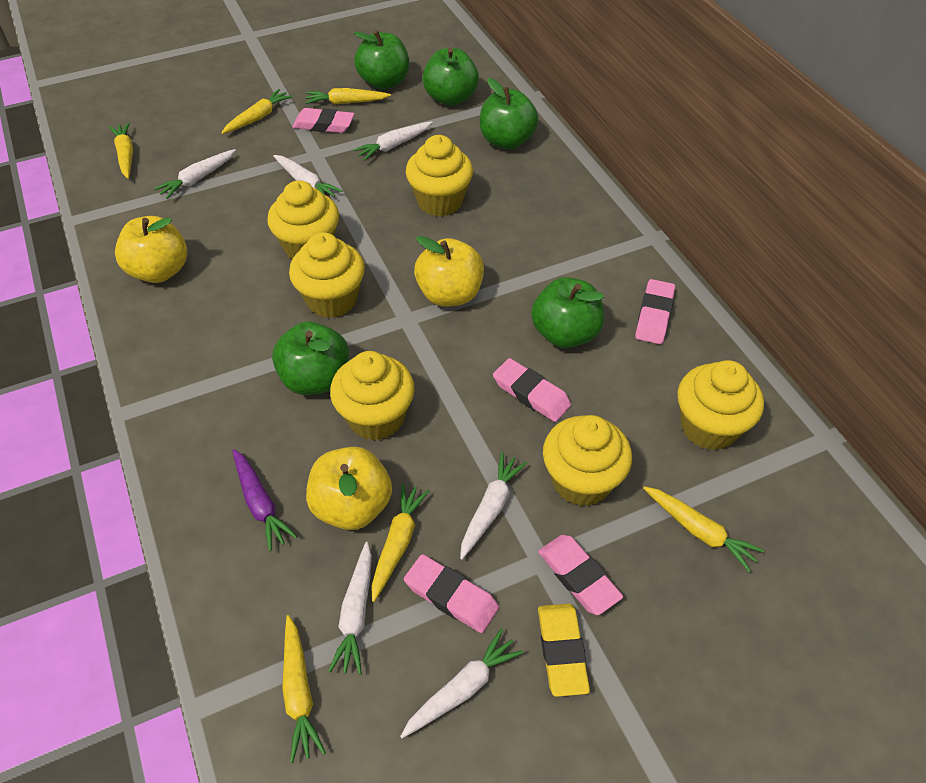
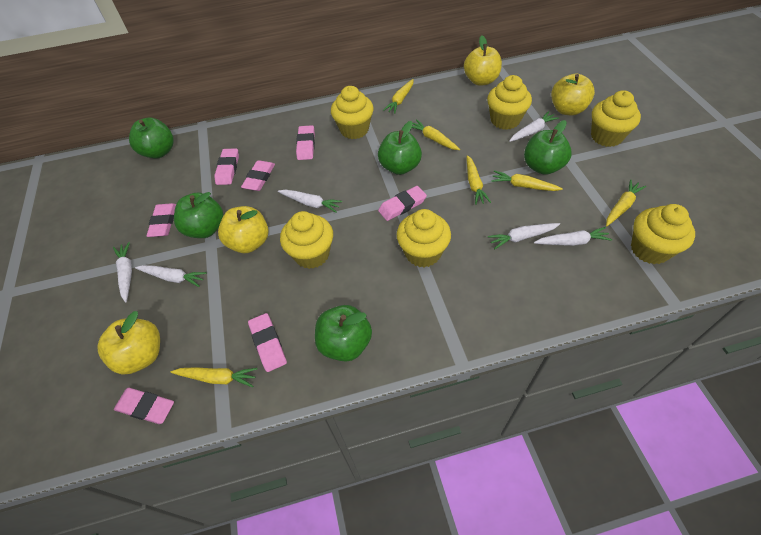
pink eraser: [292,108,354,133] [404,554,499,633] [493,358,571,422] [538,535,623,615] [635,279,675,344] = 5 -> [114,388,174,424] [147,203,176,237] [214,148,239,185] [241,160,275,191] [248,313,287,372] [296,125,315,160] [378,186,427,221] = 7
purple carrot: [232,449,297,551] = 1 -> none = 0
yellow apple: [115,216,187,283] [306,447,392,530] [414,236,484,307] = 3 -> [97,311,160,375] [218,206,268,253] [464,35,502,86] [551,74,595,116] = 4
yellow eraser: [538,604,590,697] = 1 -> none = 0

